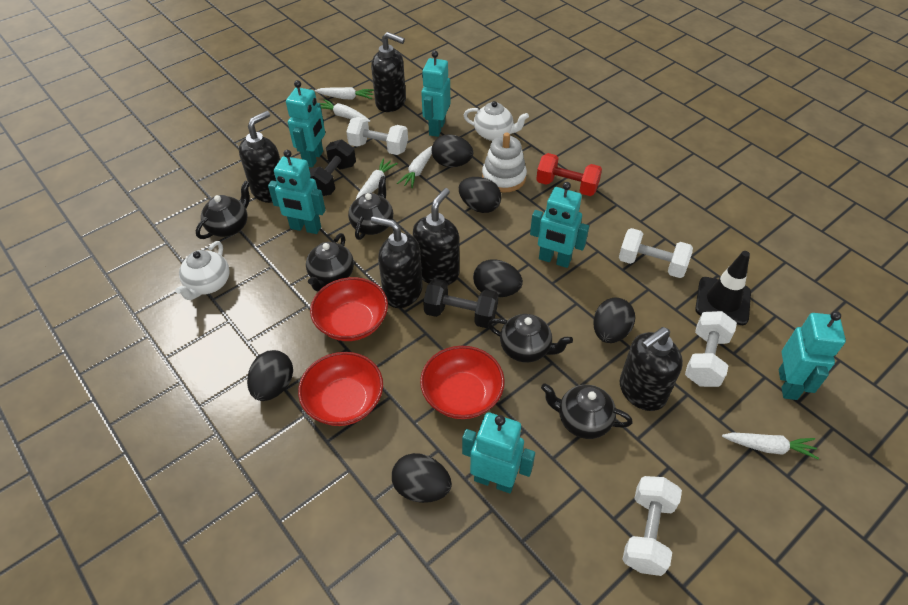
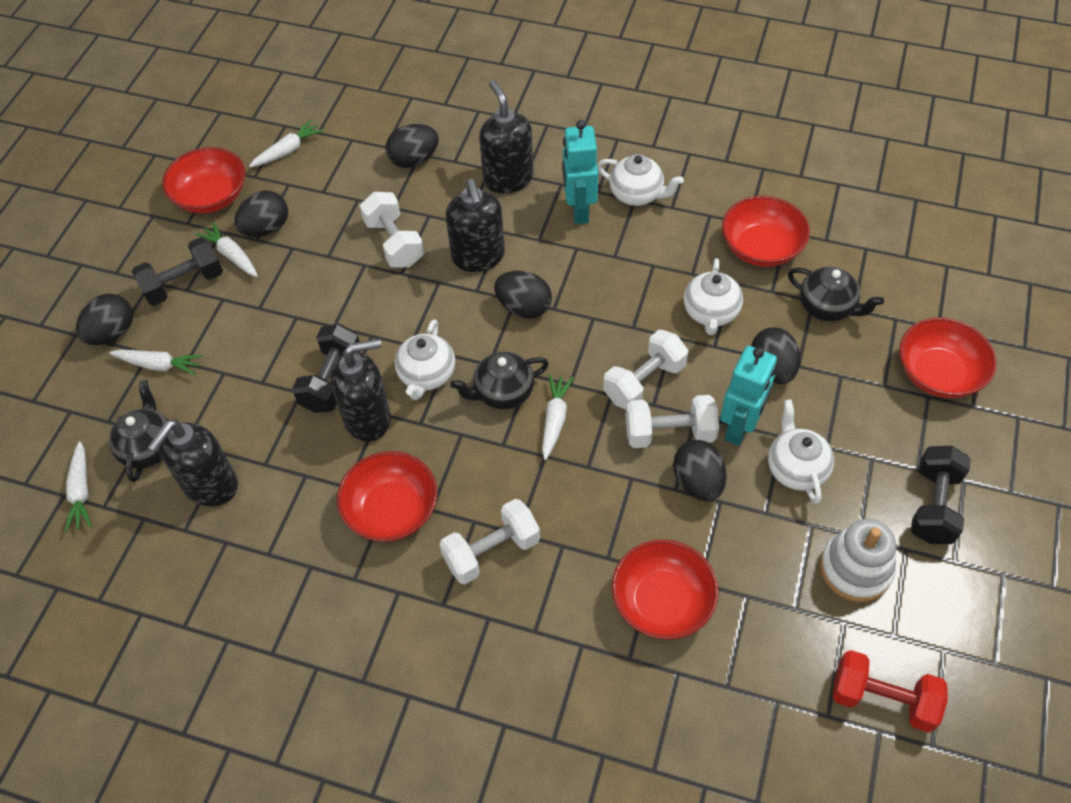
black dumbbell: [309,140,356,196] [423,278,498,328] = 2 -> [132,237,223,306] [292,324,360,413] [911,446,971,544] = 3
black soap dispenser: [239,111,280,203] [371,32,406,112] [371,216,422,308] [413,188,459,285] [619,327,683,411] = 5 -> [148,419,238,506] [330,339,391,442] [445,179,505,272] [479,80,533,194] = 4
black teapot: [196,181,250,239] [306,233,354,291] [348,176,393,240] [488,314,573,363] [541,383,633,439] = 5 -> [109,380,168,482] [451,352,549,409] [788,267,884,321] = 3
black traffic cone: [695,251,751,325] = 1 -> none = 0
red bowl: [298,352,383,426] [310,277,388,341] [420,346,505,419] = 3 -> [162,147,245,213] [337,451,437,542] [612,539,719,640] [722,196,810,267] [899,318,997,398] = 5
turquoise robot: [268,150,325,234] [286,80,325,168] [421,51,450,137] [462,412,535,493] [530,182,589,268] [779,311,846,400] = 6 -> [562,120,598,224] [720,346,777,446] = 2
white teapot: [175,241,230,300] [464,101,529,141] = 2 -> [395,319,455,400] [597,154,684,206] [684,258,743,335] [768,400,834,504] = 4

